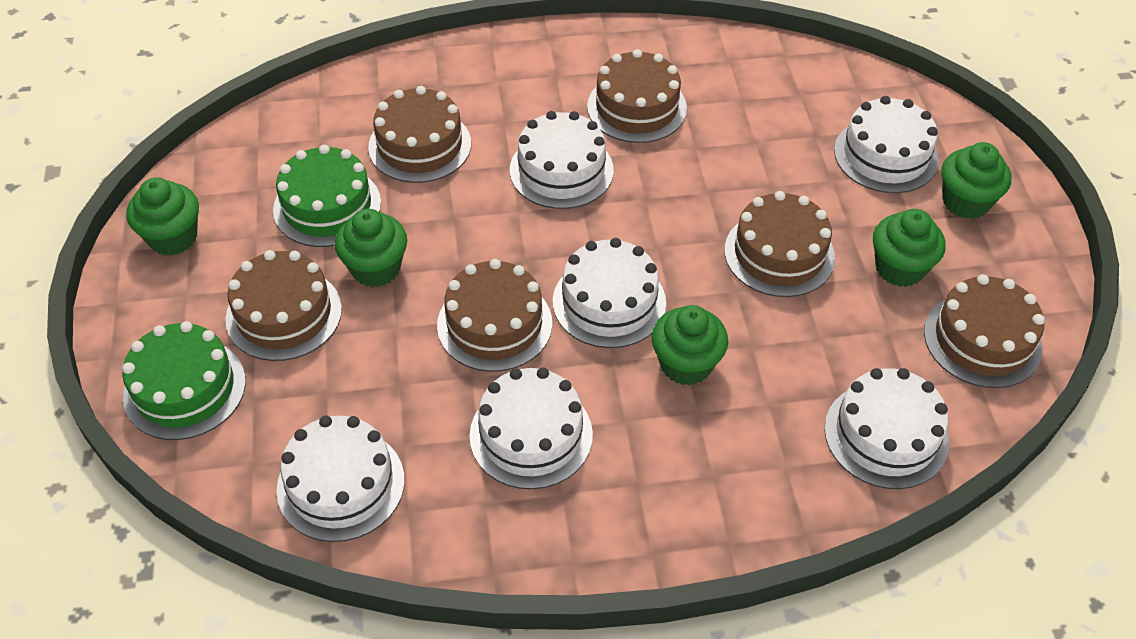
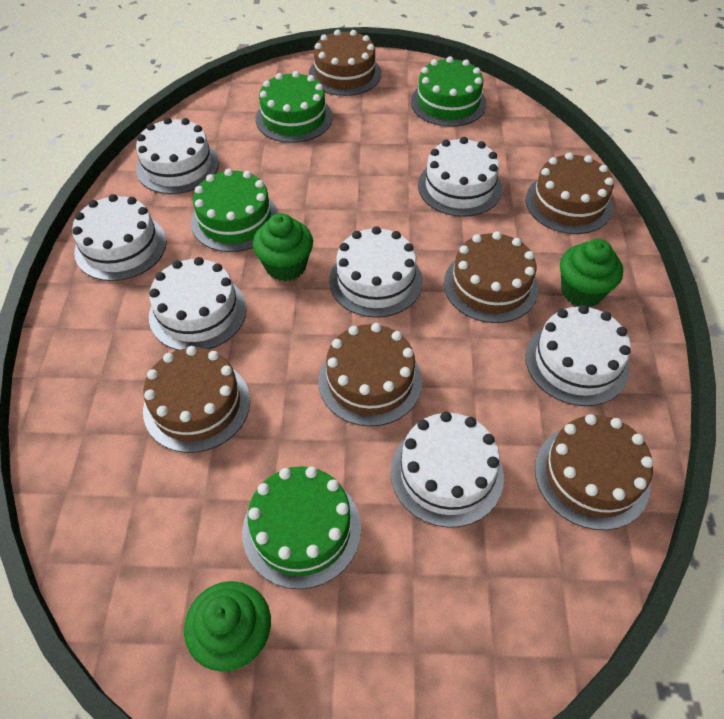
green cake: [122,321,246,440] [273,145,381,247] = 2 -> [191,169,278,252] [242,466,361,589] [255,71,333,143] [411,56,486,127] = 4
green cupcake: [127,177,199,256] [335,209,407,287] [652,305,728,385] [873,209,946,287] [941,142,1011,219] = 5 -> [184,581,271,671] [253,213,313,281] [560,239,623,307] = 3
white cake: [277,416,404,542] [469,368,593,489] [510,111,614,209] [553,238,666,348] [824,368,949,489] [834,96,938,193] = 6 -> [72,194,167,281] [136,117,219,194] [149,257,247,350] [329,226,423,318] [390,411,504,528] [418,137,502,217] [526,305,631,406] = 7

